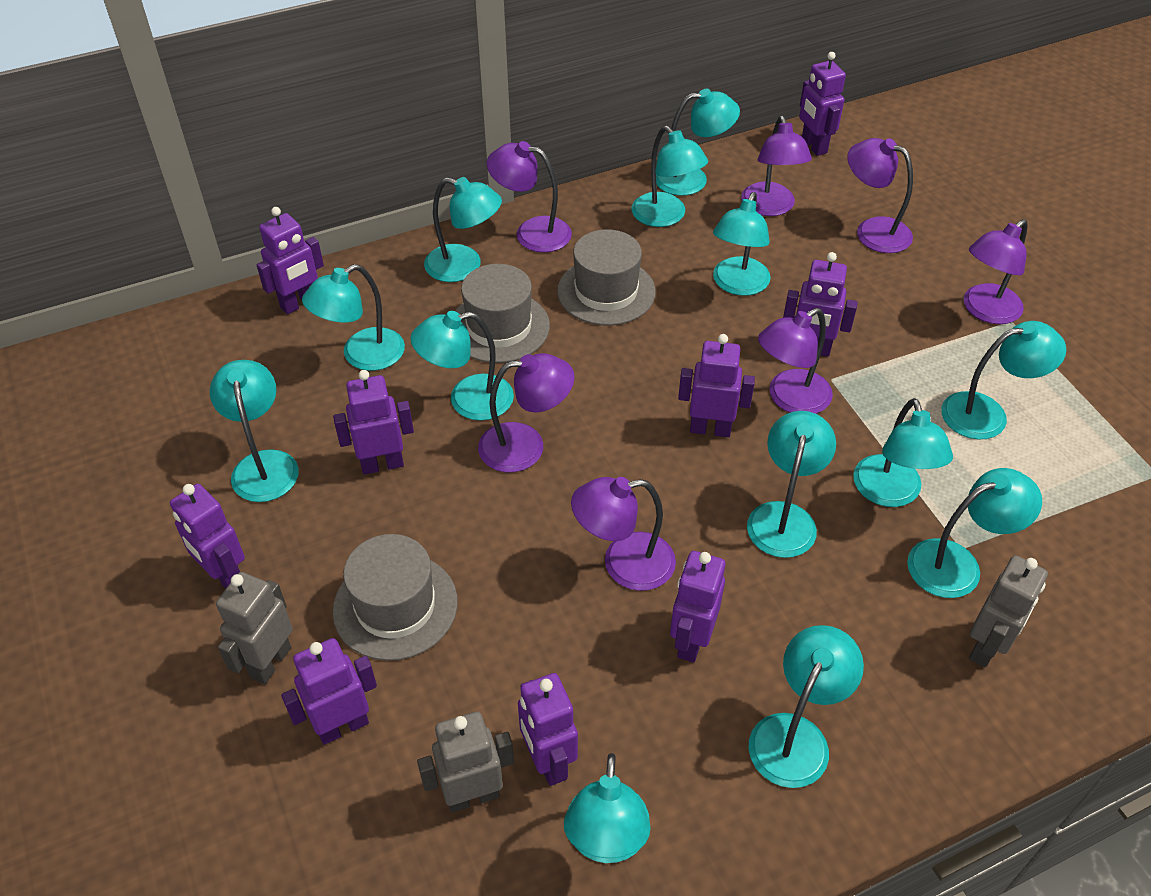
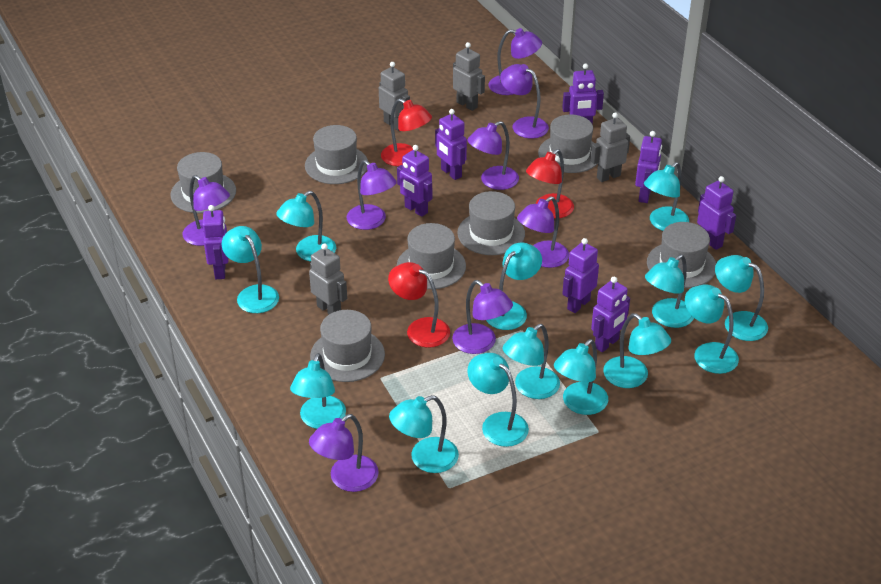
grey hat: [333,534,457,661] [455,264,550,363] [557,229,656,325] = 3 -> [170,152,236,213] [305,125,368,184] [310,310,385,382] [397,223,466,289] [458,191,525,255] [538,115,598,173] [647,222,716,288] = 7
grey robot: [216,572,293,684] [417,712,514,813] [969,555,1048,667] = 3 -> [309,243,347,314] [379,62,410,131] [453,42,485,111] [591,112,630,182] = 4
purple lamp: [478,353,575,472] [487,141,572,253] [571,477,676,591] [741,116,812,216] [758,308,833,414] [847,138,913,253] [964,219,1027,324] = 7 -> [182,175,230,246] [309,414,379,492] [347,160,397,230] [452,280,513,354] [467,121,519,190] [488,28,542,95] [500,64,549,139] [517,196,569,268] = 8
purple robot: [170,484,245,589] [257,207,324,314] [281,638,377,745] [333,370,414,474] [518,673,578,786] [670,551,725,662] [678,334,755,437] [783,252,858,357] [799,52,846,156] = 9 -> [203,205,229,279] [397,145,432,217] [435,109,467,180] [562,64,604,124] [562,238,599,313] [591,277,630,352] [635,131,662,203] [697,176,736,250] = 8
red lamp: none = 0 -> [381,98,432,166] [388,262,450,348] [526,149,574,219] = 3

